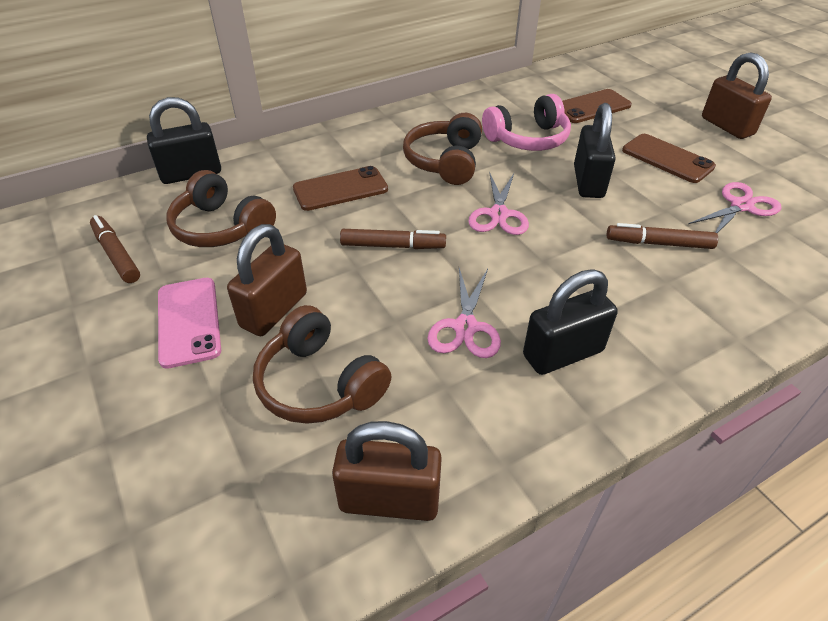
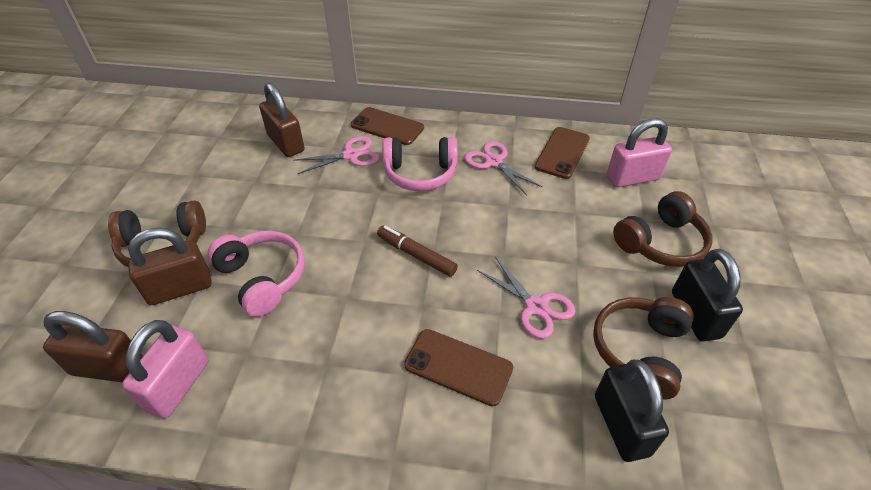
black padlock: [147,97,221,184] [523,269,618,375] [574,103,616,198] = 3 -> [595,359,669,462] [672,249,743,341] = 2
brown marker: [90,215,140,283] [340,229,446,249] [607,223,718,249] = 3 -> [377,226,458,277] = 1
pink headphones: [482,94,571,151] = 1 -> [207,231,305,317] [382,137,458,191] = 2
pink padlock: none = 0 -> [122,320,208,419] [607,118,672,187] = 2
pink phone: [158,278,221,369] = 1 -> none = 0

